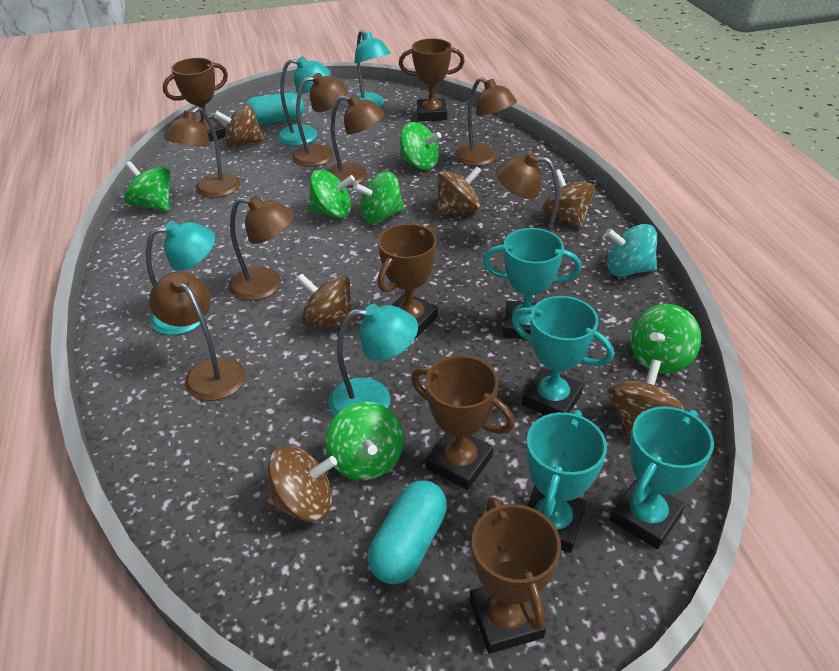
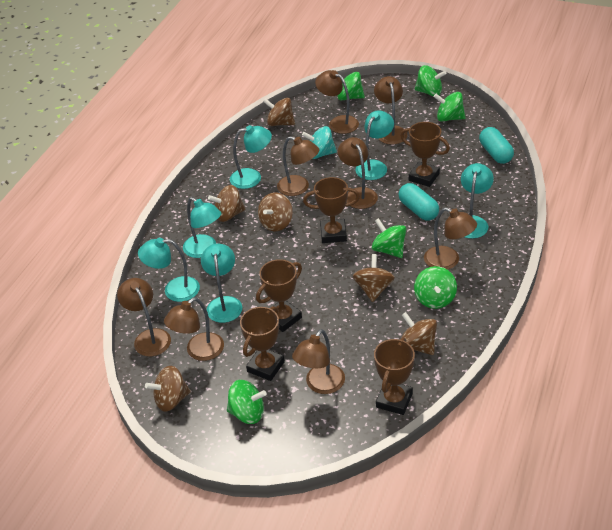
brown lamp: [149,272,246,401] [164,107,240,198] [229,196,294,301] [292,73,348,167] [327,94,384,187] [455,77,517,166] [496,153,565,248] = 7 -> [117,278,171,357] [164,297,224,361] [277,136,320,196] [292,329,345,394] [315,70,359,134] [338,137,378,209] [374,76,408,145] [424,208,477,270] = 8
turquoise lamp: [146,221,215,335] [277,56,330,146] [329,304,418,416] [347,30,391,107] = 4 -> [138,238,200,302] [183,197,221,258] [201,244,242,323] [230,125,272,189] [356,110,394,180] [461,163,494,239] = 6
turquoise trophy: [483,228,581,339] [512,296,614,415] [526,410,607,553] [610,406,714,549] = 4 -> none = 0

